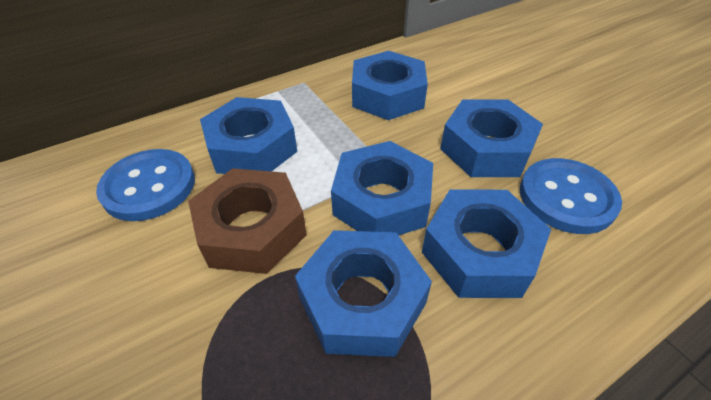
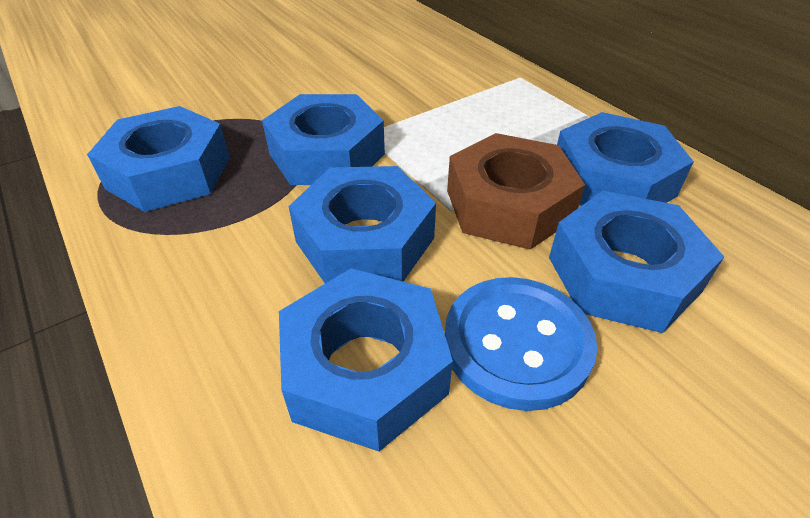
blue button: [96,149,195,221] [520,158,622,234] = 2 -> [445,277,597,411] = 1

